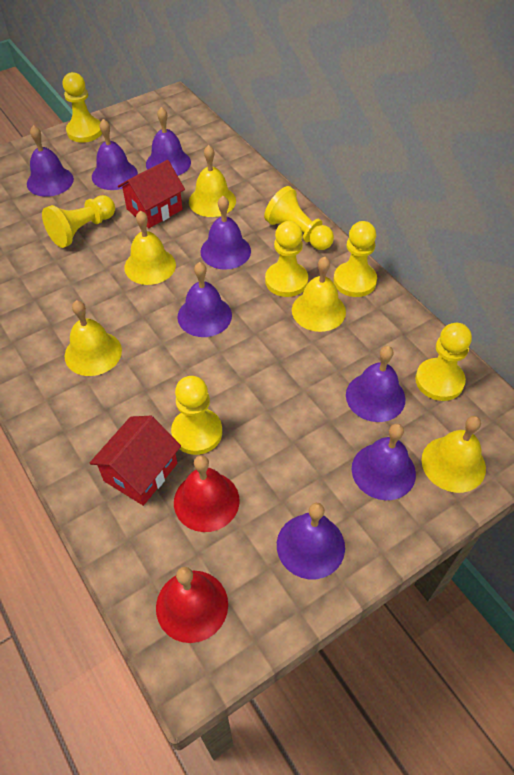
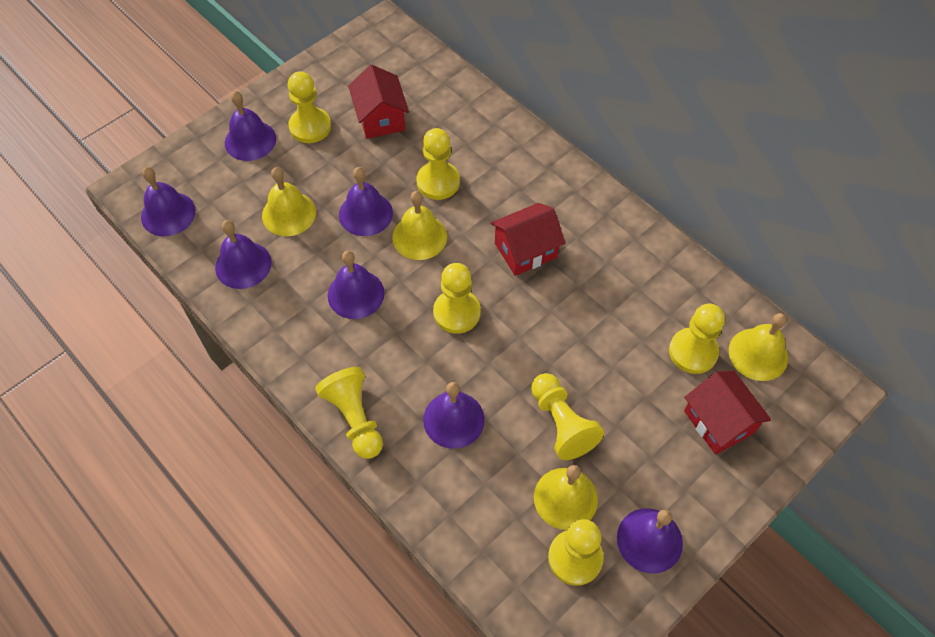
purple bell: [27,125,74,197] [92,119,138,190] [146,107,191,176] [177,262,232,337] [200,196,251,270] [277,503,345,579] [346,346,406,422] [352,423,416,500] = 8 -> [141,167,196,236] [215,220,271,289] [225,91,276,161] [328,251,385,319] [339,167,393,236] [423,382,485,449] [617,509,683,574] = 7
red bell: [156,567,228,643] [174,455,240,532] = 2 -> none = 0
red house: [90,416,181,506] [118,160,185,228] = 2 -> [348,65,409,139] [490,203,565,276] [684,371,771,455] = 3
yellow bell: [65,300,122,376] [124,211,176,285] [189,145,236,217] [292,257,346,332] [422,416,486,493] = 5 -> [262,167,316,236] [392,191,447,260] [534,465,598,530] [729,313,788,381] = 4

